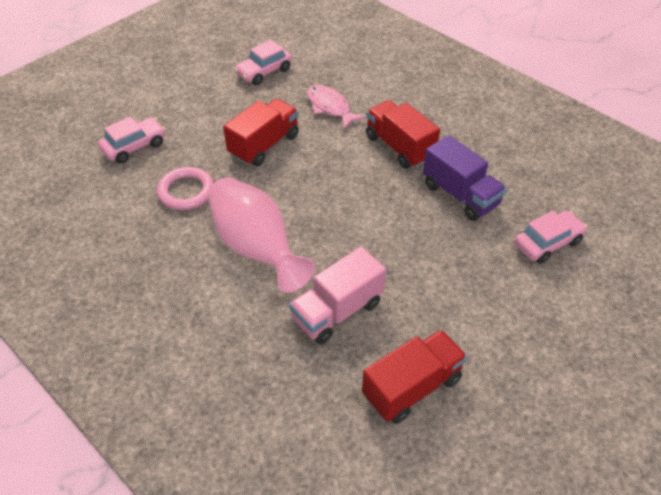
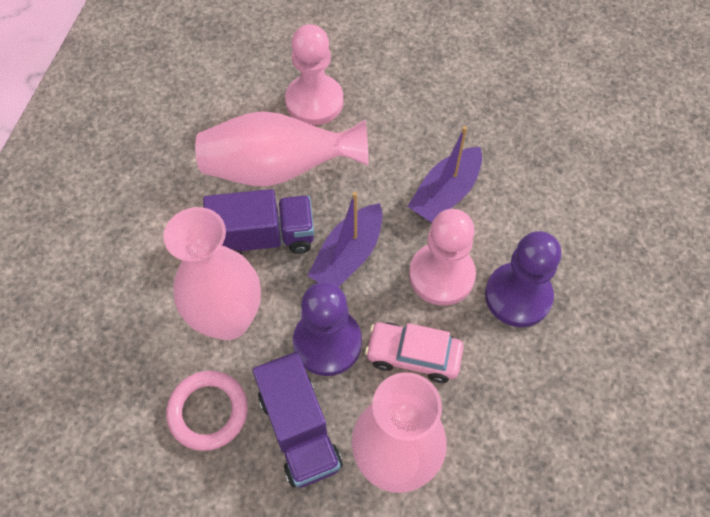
pink car: [98,117,166,164] [234,40,292,85] [515,211,587,264] = 3 -> [365,322,464,383] = 1
pink fish: [307,85,366,129] = 1 -> none = 0
pink pawn: none = 0 -> [285,24,343,125] [409,209,476,306] = 2
pink truck: [289,247,386,344] = 1 -> none = 0
pink vase: [208,177,315,293] = 1 -> [163,207,261,340] [195,111,368,186] [352,372,447,493] = 3
purple boat: none = 0 -> [307,192,383,287] [407,126,482,223] = 2
purple pawn: none = 0 -> [293,282,362,376] [485,231,561,327] = 2
purple truck: [423,135,507,221] = 1 -> [203,189,314,255] [252,352,343,488] = 2
red truck: [223,99,299,166] [362,330,467,424] [366,100,440,169] = 3 -> none = 0

